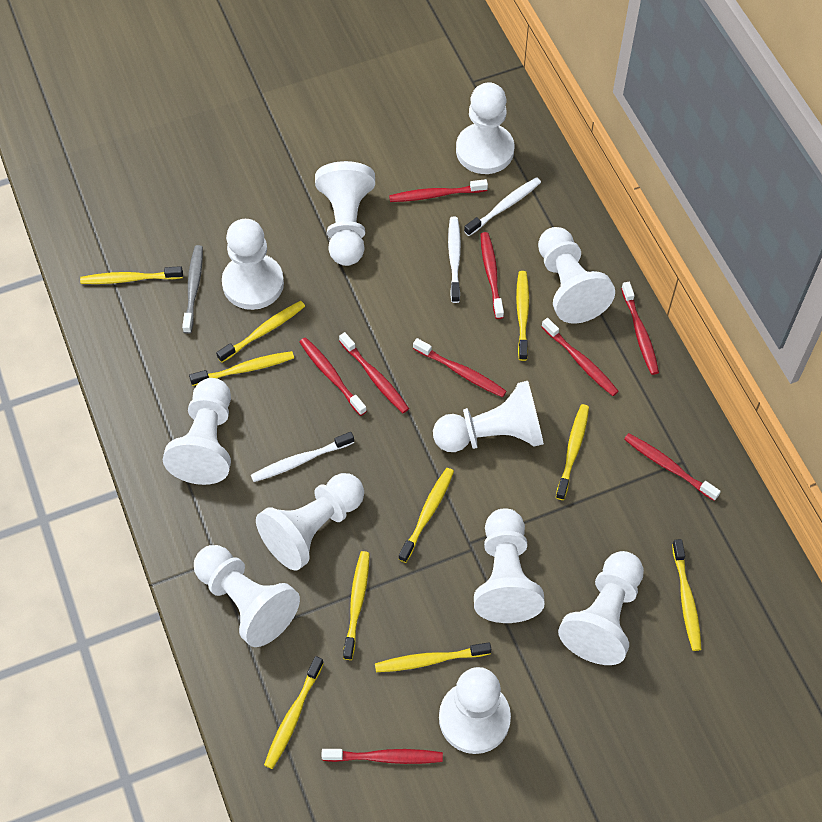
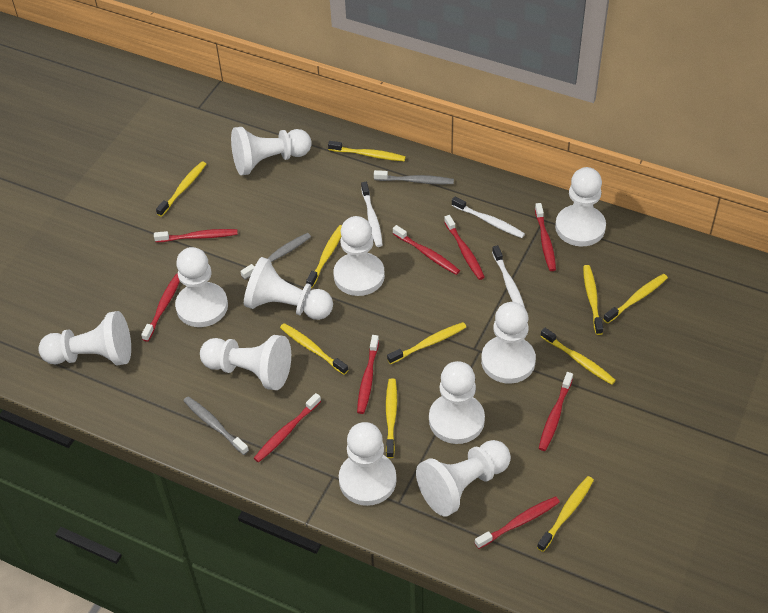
grey toothbrush: [182,245,203,334] = 1 -> [183,396,249,455] [240,233,311,280] [374,170,454,184] = 3

